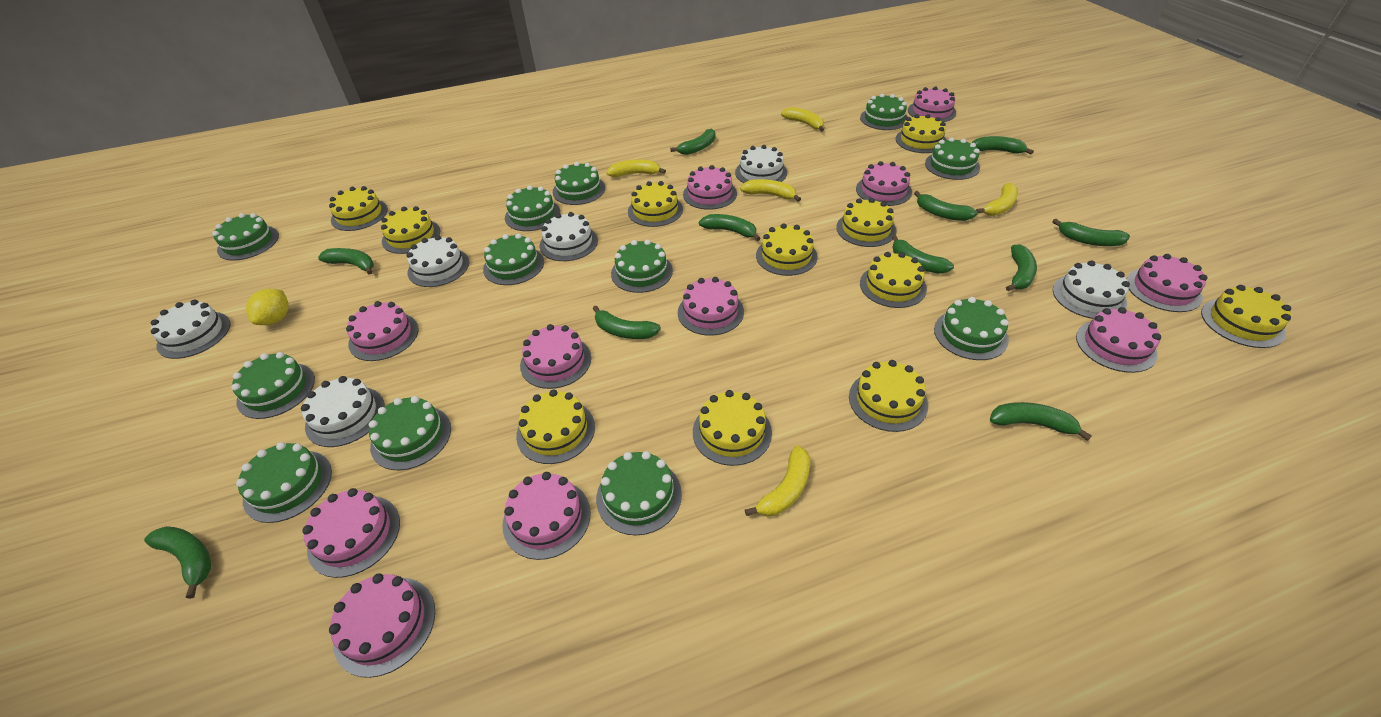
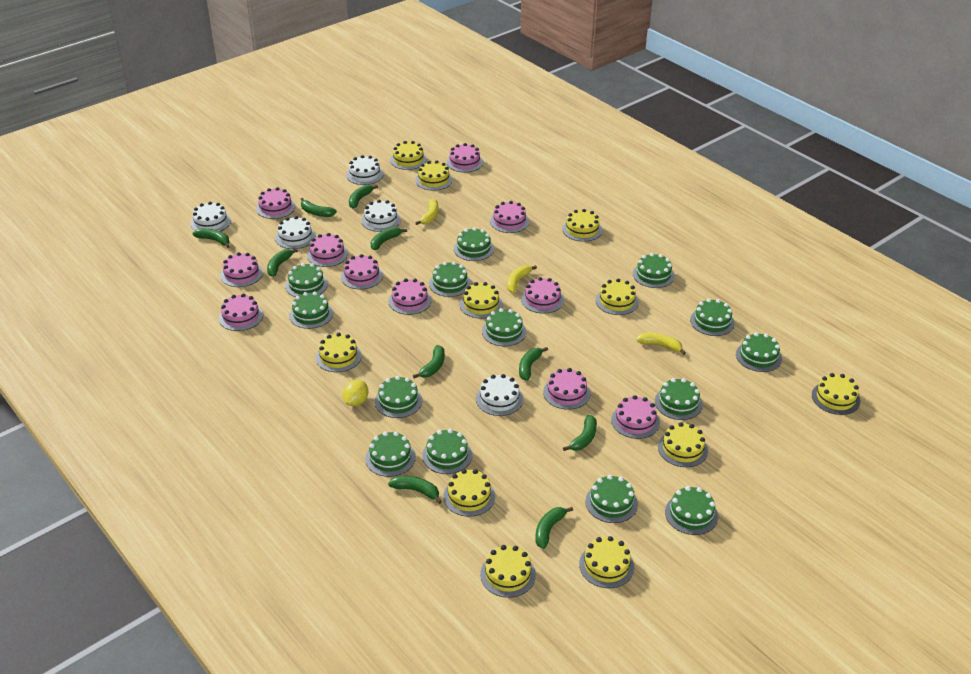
green banana: [144,526,211,599] [318,248,374,275] [593,306,661,339] [670,129,715,155] [699,214,760,241] [892,235,954,274] [914,191,978,221] [972,136,1034,155] [990,402,1092,441] [1006,244,1037,291] [1052,219,1130,246] = 11 -> [193,228,230,248] [267,249,298,277] [300,198,337,217] [349,185,378,209] [370,227,407,250] [388,476,442,504] [413,345,445,378] [519,347,548,381] [535,507,573,549] [563,415,597,451] = 10
green cake: [212,213,279,261] [232,352,315,419] [236,442,332,523] [369,396,451,470] [483,234,544,285] [505,185,560,231] [553,162,605,205] [596,451,682,535] [611,240,673,293] [860,93,908,130] [925,137,980,180] [934,297,1009,360] = 12 -> [285,263,328,297] [289,292,333,329] [365,432,416,477] [375,376,422,418] [422,429,472,474] [429,262,471,297] [454,227,494,261] [482,308,526,346] [586,475,638,523] [633,253,675,288] [655,378,703,420] [665,486,718,535] [690,299,735,336] [736,332,782,372] = 14
white cake: [151,300,230,359] [301,376,385,447] [406,235,469,287] [540,212,598,261] [735,145,787,183] [1053,261,1130,319] = 6 -> [191,202,231,232] [275,216,316,249] [346,155,384,185] [361,200,401,232] [476,374,523,416] = 5
yellow banana: [607,159,666,177] [740,179,801,202] [745,445,810,516] [781,107,824,132] [976,183,1018,216] = 5 -> [416,199,439,225] [507,265,537,293] [636,333,686,355] = 3

